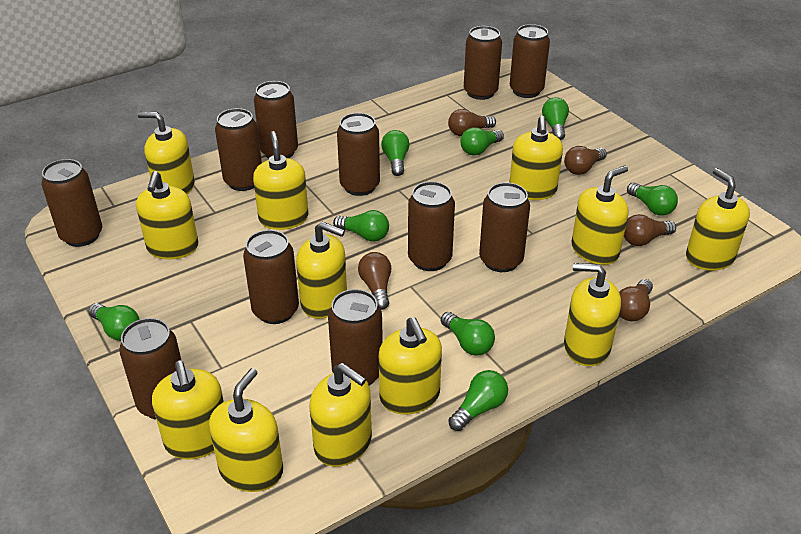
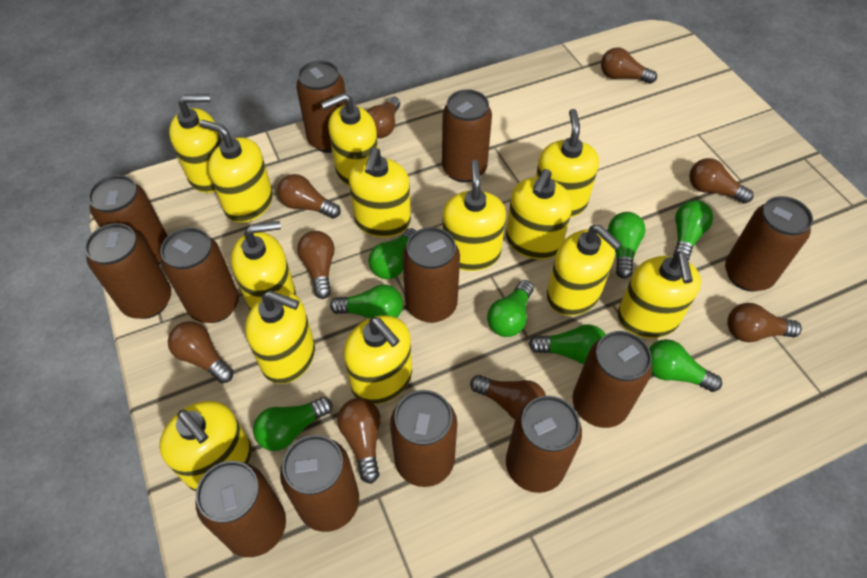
brown can: [41,159,102,247] [119,318,182,419] [215,108,262,191] [243,230,299,324] [254,81,298,159] [328,289,383,385] [337,113,380,196] [408,181,455,271] [464,26,502,100] [479,182,530,272] [510,24,550,98] = 11 -> [85,223,171,319] [88,175,168,265] [160,228,239,323] [195,461,286,557] [280,435,359,532] [296,60,346,153] [390,390,457,487] [402,227,460,323] [442,89,492,183] [506,396,582,493] [573,331,652,428] [725,196,813,292] = 12
brown light bulb: [358,252,391,310] [448,109,496,136] [564,146,607,175] [619,279,653,321] [624,214,676,246] = 5 -> [168,321,234,383] [277,174,341,219] [297,231,335,299] [337,398,381,484] [367,96,400,138] [470,375,546,419] [601,47,657,84] [689,158,754,204] [727,303,802,342] = 9
yellow soap dispenser: [136,171,198,259] [138,112,195,195] [152,361,224,460] [209,368,283,492] [253,131,308,230] [296,221,347,319] [310,363,372,467] [379,317,442,415] [509,116,563,200] [564,263,621,366] [571,165,628,265] [686,168,750,271] = 12 -> [159,401,252,492] [169,94,222,193] [199,120,273,223] [231,221,296,310] [245,291,315,384] [321,93,378,186] [344,315,412,404] [349,148,411,237] [442,160,506,271] [506,169,573,259] [536,109,599,218] [547,225,622,316] [618,251,701,338] = 13

